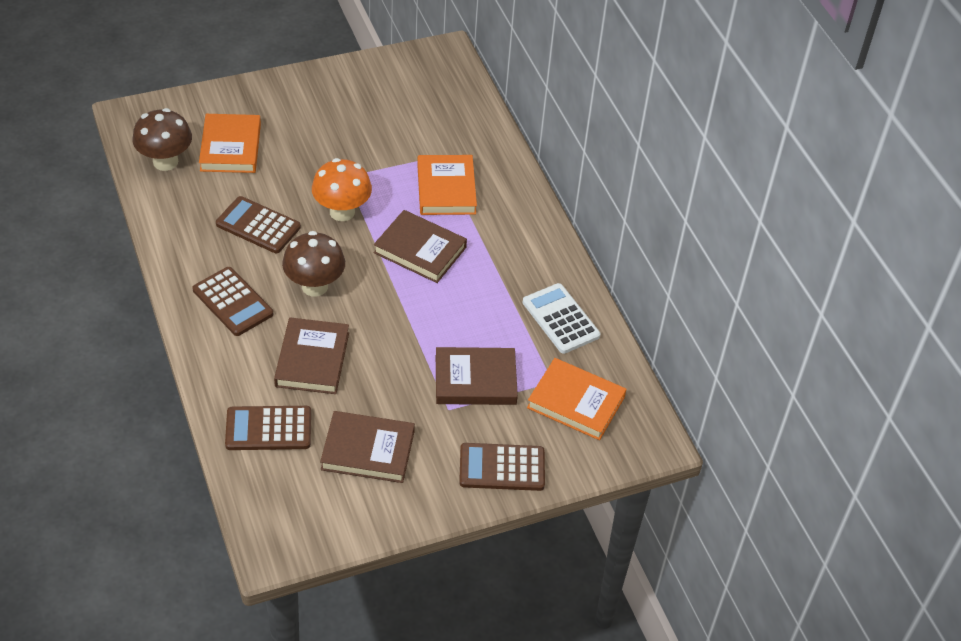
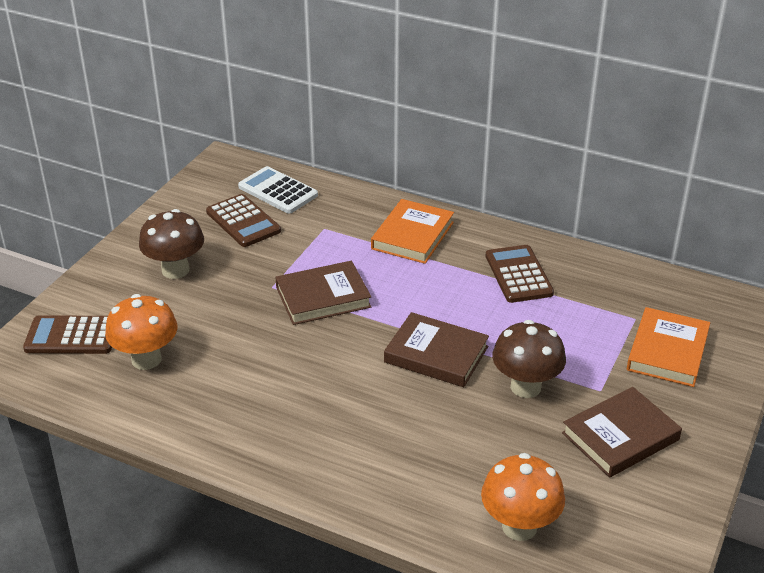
brown book: [274,317,349,394] [320,411,415,483] [374,210,467,283] [436,347,518,405] = 4 -> [275,261,371,325] [384,312,489,387] [562,387,682,478] = 3
brown calculator: [193,267,273,336] [216,196,301,253] [225,406,311,450] [459,443,545,491] = 4 -> [23,315,112,354] [206,194,281,247] [486,245,554,303] = 3
orange book: [199,114,261,173] [417,155,477,215] [527,358,627,440] = 3 -> [371,199,454,264] [627,307,710,387] = 2
orange mushroom: [312,158,372,221] = 1 -> [105,294,178,370] [481,453,565,541] = 2

